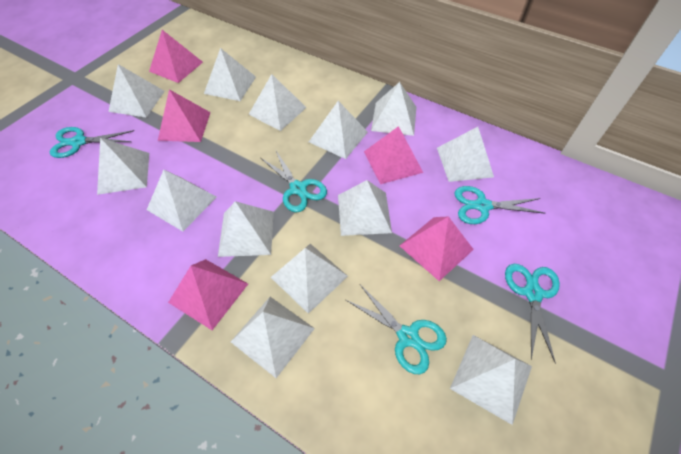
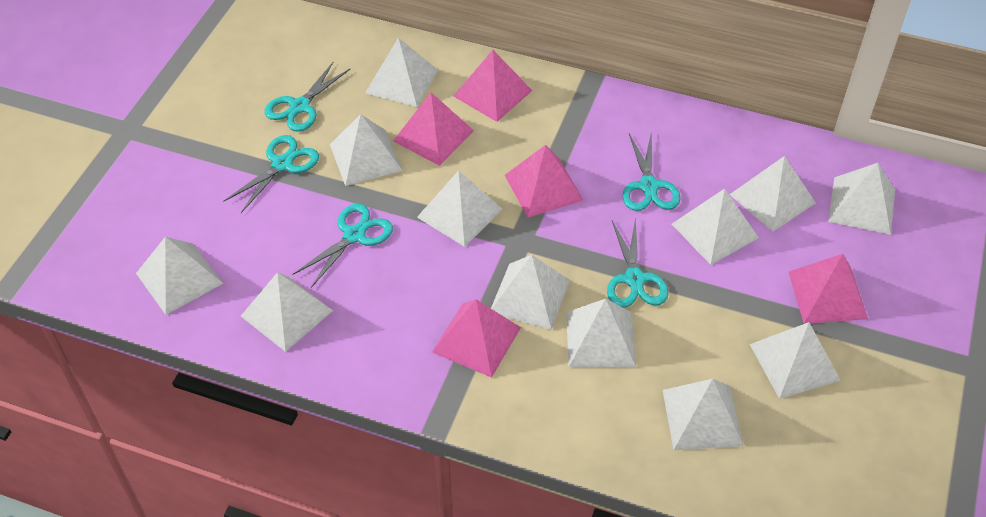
white pyramid: [97,138,149,195] [108,64,165,118] [147,170,217,231] [204,48,256,101] [218,201,274,257] [231,297,315,378] [248,74,307,131] [271,244,348,314] [309,101,368,159] [338,180,392,236] [371,82,416,136] [437,127,494,182] [450,335,532,425] = 13 -> [136,237,223,315] [241,272,333,352] [330,114,403,186] [365,38,438,107] [417,170,503,247] [491,255,570,330] [566,299,636,367] [663,379,743,450] [672,189,759,265] [729,156,816,231] [750,322,841,399] [828,163,895,235] = 12

